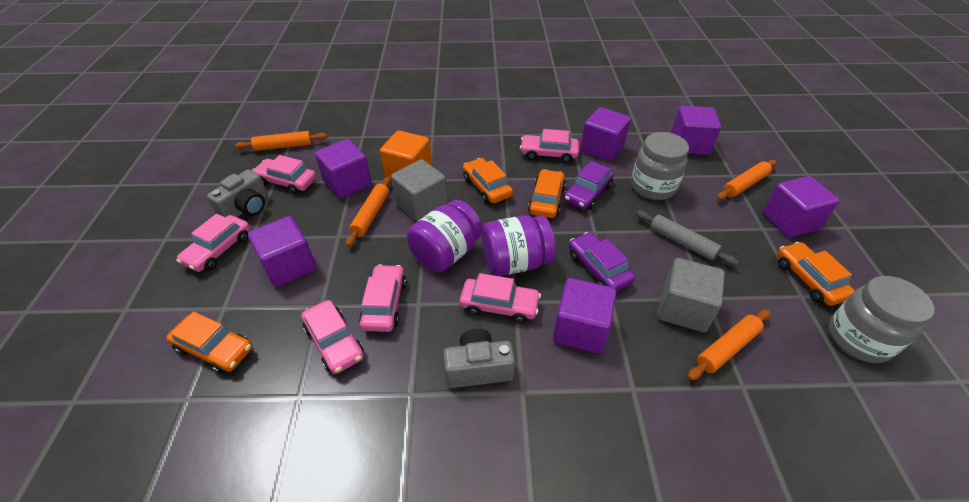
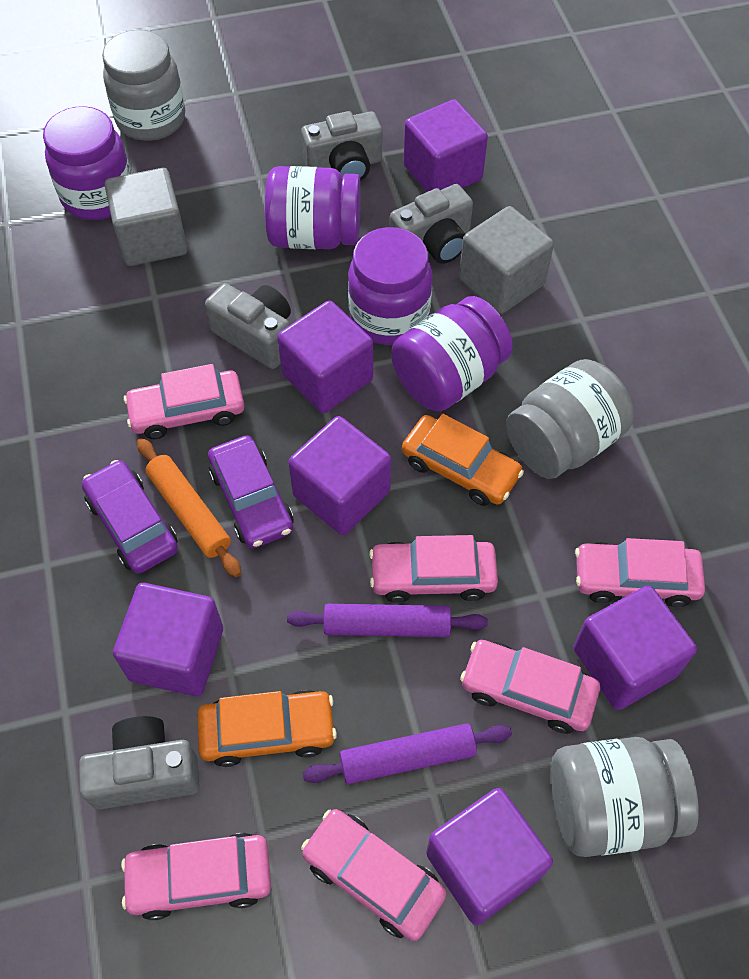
grey camera: [207,169,268,217] [443,329,515,388] = 2 -> [79,716,200,810] [205,283,291,369] [301,111,382,181] [390,184,473,264] = 4
grey jar: [631,132,689,200] [829,276,934,363] = 2 -> [102,30,185,141] [506,359,634,479] [551,737,699,857] = 3
grey rolling pin: [636,211,739,266] = 1 -> none = 0
orange car: [166,312,252,374] [463,158,513,203] [528,169,566,218] [777,242,855,306] = 4 -> [197,690,337,767] [402,414,524,506] = 2
orange cube: [380,130,432,178] = 1 -> none = 0
orange rolling pin: [235,131,328,151] [346,176,391,247] [688,309,770,380] [717,160,777,200] = 4 -> [137,438,241,577] = 1
purple jar: [407,200,483,272] [482,215,555,276] = 2 -> [43,106,132,220] [265,166,361,249] [348,227,432,345] [391,296,513,411] = 4
purple rolling pin: none = 0 -> [287,604,488,637] [302,723,512,784] = 2

